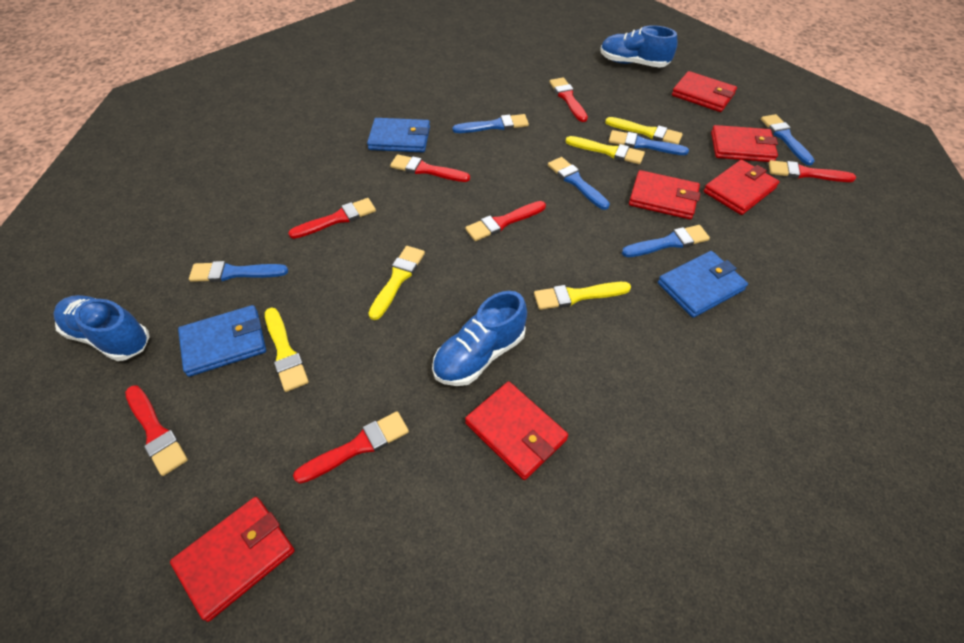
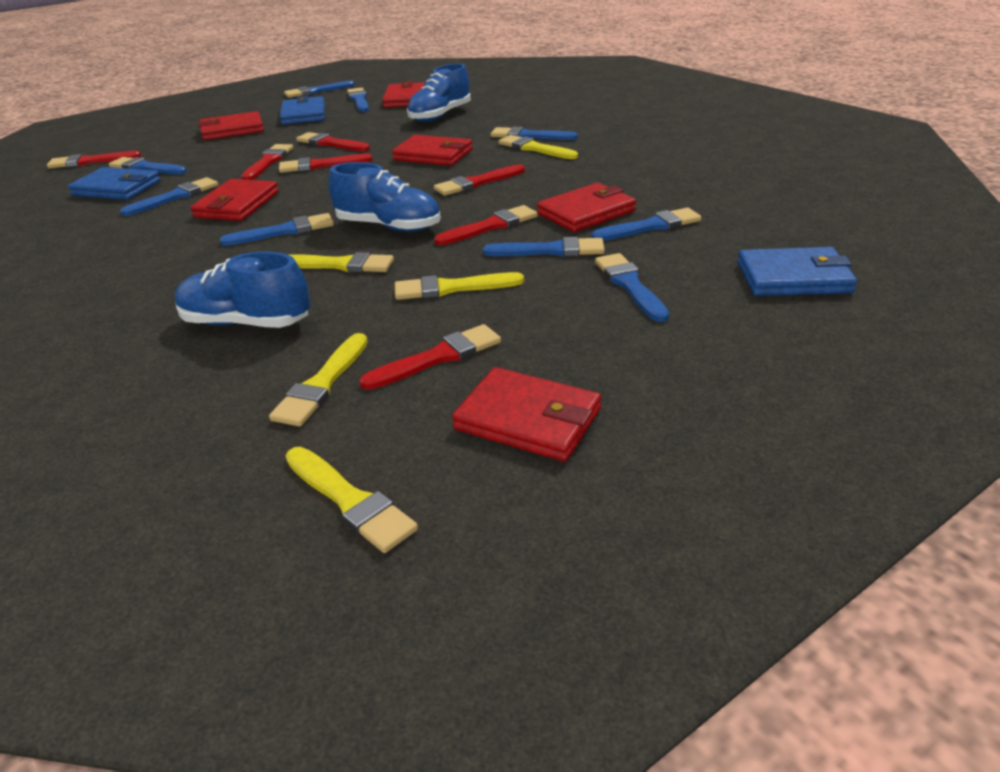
blue brush: [189,261,288,282] [452,114,529,133] [548,157,610,210] [609,130,689,155] [622,225,710,257] [761,114,815,165] = 6 -> [109,157,187,174] [120,177,218,216] [220,213,334,246] [284,81,355,98] [347,88,369,112] [483,237,605,257] [491,127,578,140] [591,208,702,241] [595,253,669,322] = 9

